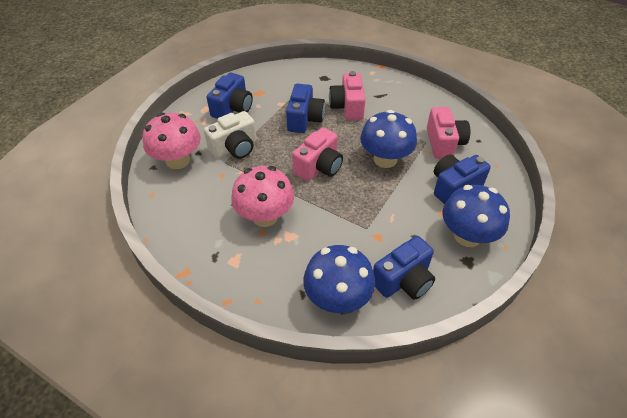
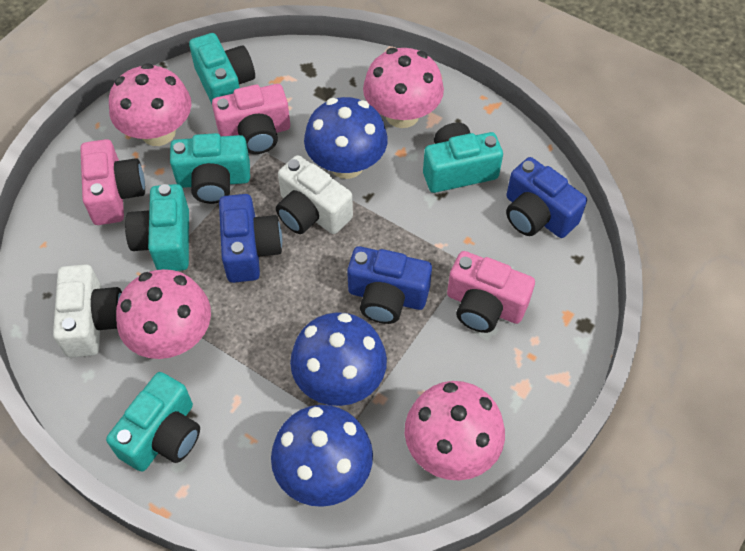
blue camera: [207,73,253,119] [286,84,325,133] [373,236,435,300] [434,154,491,204] = 4 -> [219,194,282,283] [347,246,432,324] [506,157,587,238] = 3
pink mushroom: [143,113,201,169] [231,166,294,227] = 2 -> [109,63,191,146] [116,269,211,359] [363,48,444,128] [405,381,505,481] = 4
turquoise camera: none = 0 -> [106,372,200,472] [125,184,189,271] [170,133,250,204] [189,33,255,104] [423,122,503,193] = 5
white camera: [204,111,257,159] = 1 -> [53,264,122,358] [276,155,353,234] = 2

